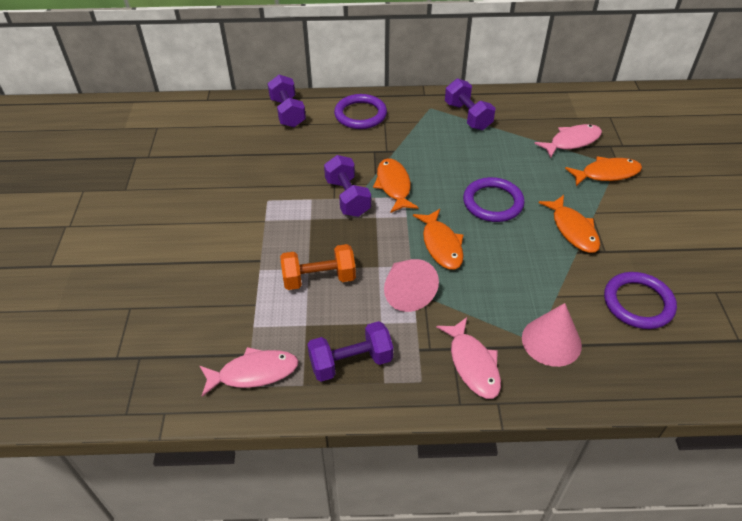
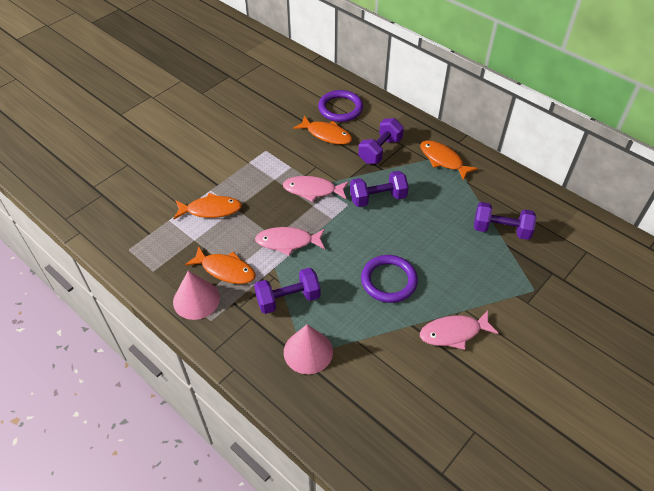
orange dumbbell: [280,244,356,290] = 1 -> none = 0
purple ring: [334,94,387,129] [463,177,525,222] [604,272,677,329] = 3 -> [318,90,363,122] [361,255,418,303] = 2

